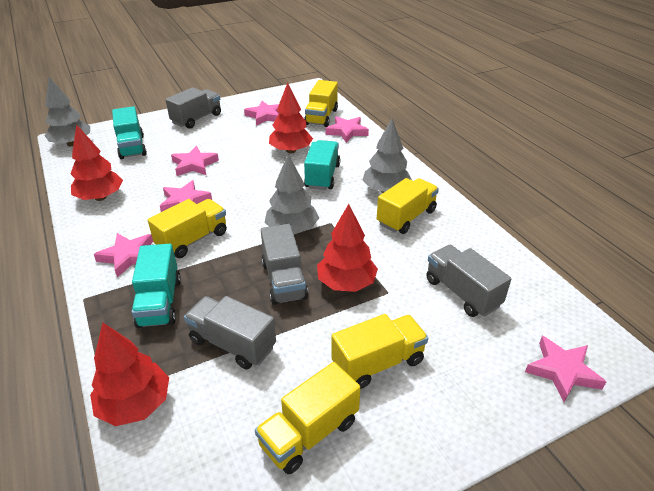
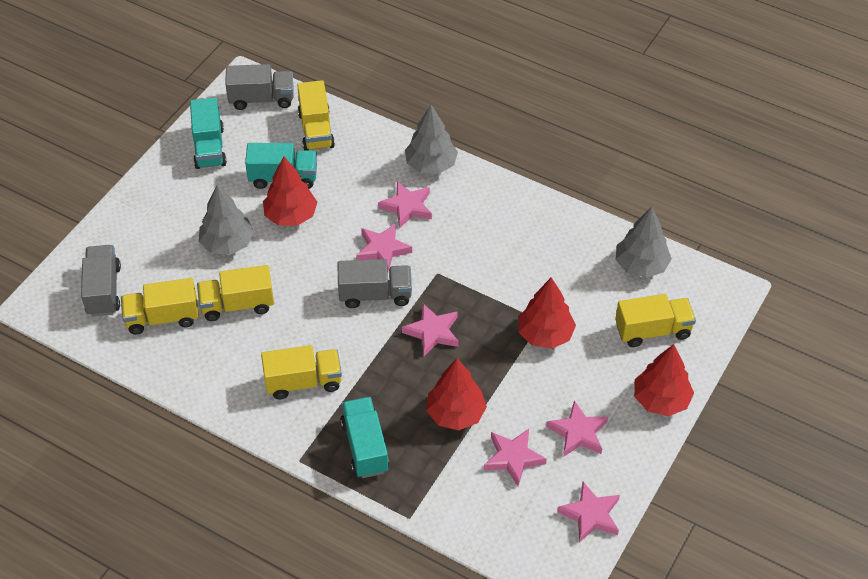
grey truck: [166,87,221,129] [184,296,276,369] [261,224,308,305] [426,245,511,317] = 4 -> [81,245,121,316] [225,64,293,110] [337,259,412,308] = 3

